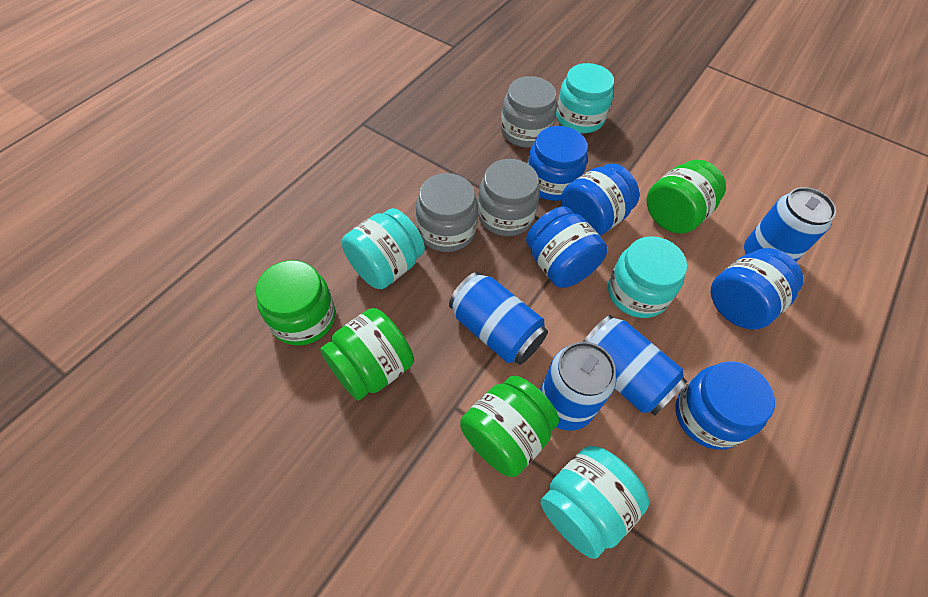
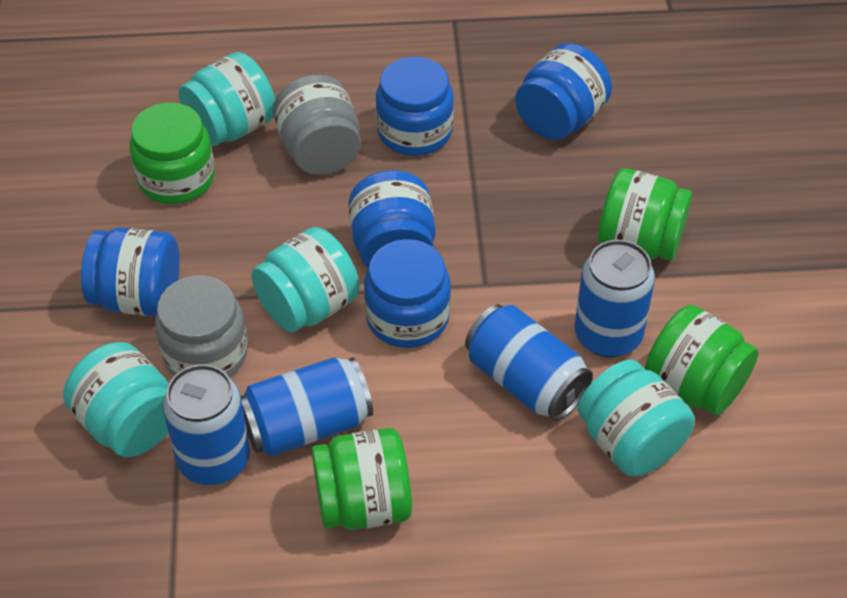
grey jar: [416,173,478,252] [478,159,540,236] [501,76,557,148] = 3 -> [155,275,248,377] [273,75,361,175] = 2

